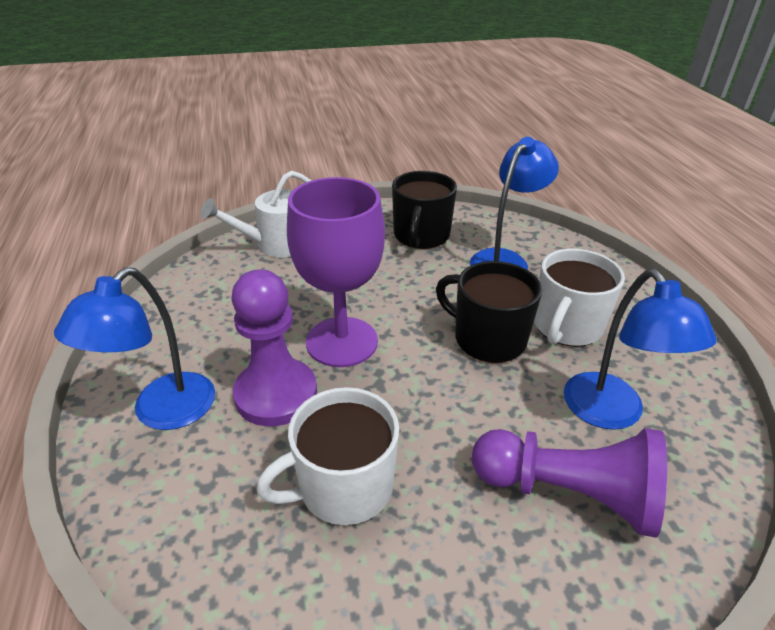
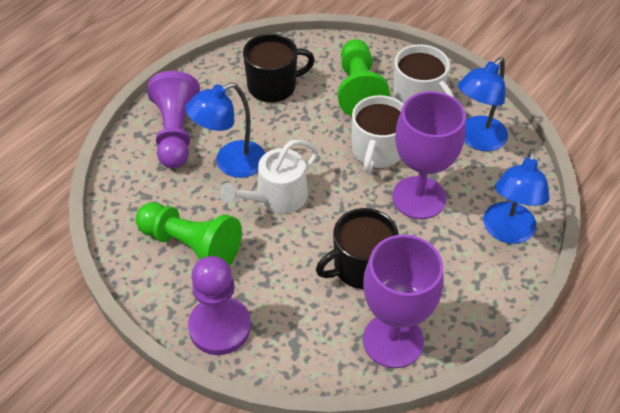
green pawn: none = 0 -> [136,202,242,266] [338,39,390,116] = 2
purple goblet: [287,177,385,367] = 1 -> [363,235,443,368] [392,91,466,219] = 2

